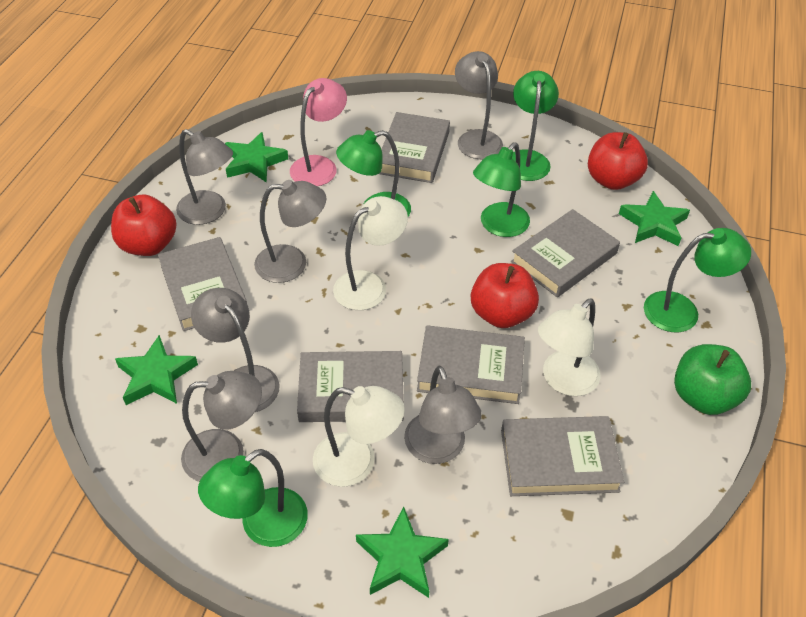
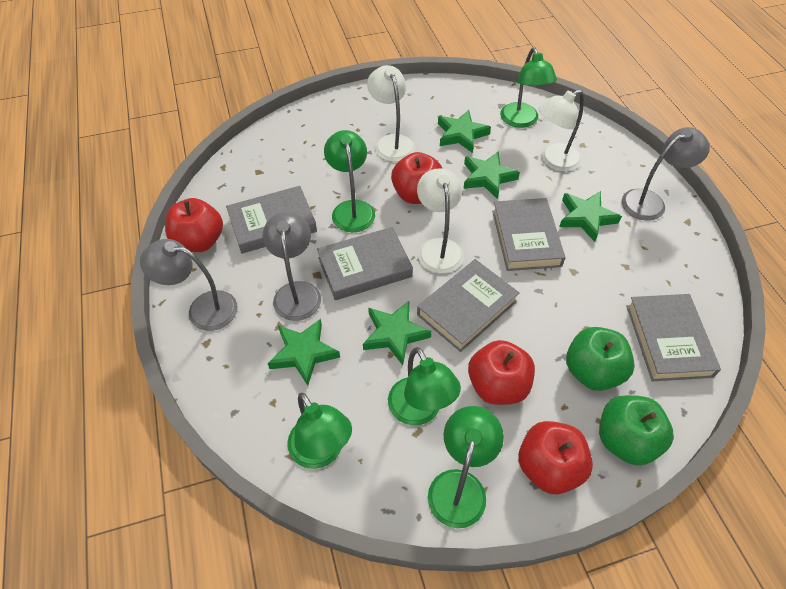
green apple: [674,344,751,415] = 1 -> [566,327,635,391] [599,395,674,465] = 2
green star: [115,335,198,405] [225,132,288,183] [356,506,449,598] [619,191,690,246] = 4 -> [268,319,340,386] [363,300,432,365] [438,110,491,153] [463,151,520,199] [559,191,622,242] = 5
grey book: [158,237,247,331] [297,351,404,422] [379,112,450,183] [417,325,525,404] [501,416,624,496] [511,209,620,297] = 6 -> [226,186,317,254] [317,227,413,300] [417,259,519,352] [492,198,565,271] [626,294,721,381] = 5
grey lamp: [176,129,233,225] [181,371,262,482] [191,288,280,412] [254,180,326,283] [404,366,482,464] [455,51,503,160] = 6 -> [140,239,238,331] [263,212,321,321] [622,127,710,221] = 3
pink lamp: [290,78,347,186] = 1 -> none = 0
red apple: [111,194,176,256] [471,263,539,328] [588,132,648,190] = 3 -> [165,198,223,252] [391,152,443,204] [468,340,535,405] [518,421,593,494] = 4

